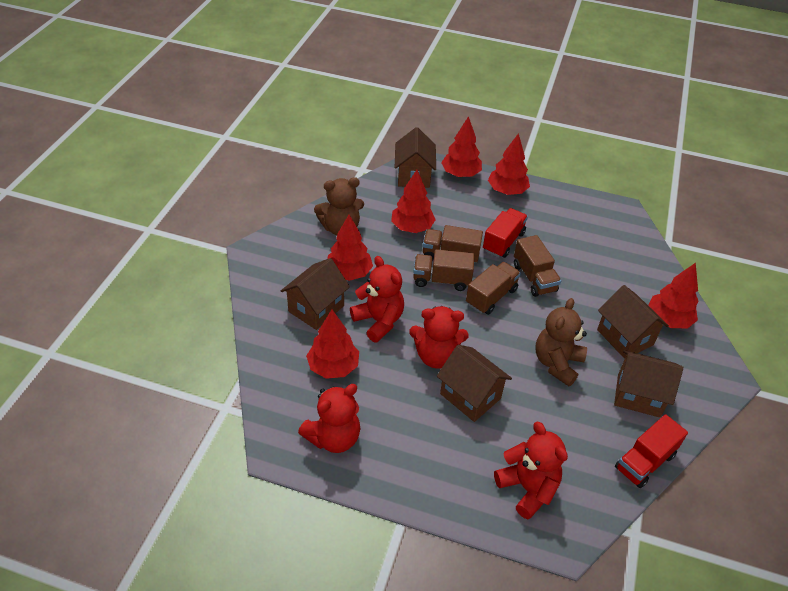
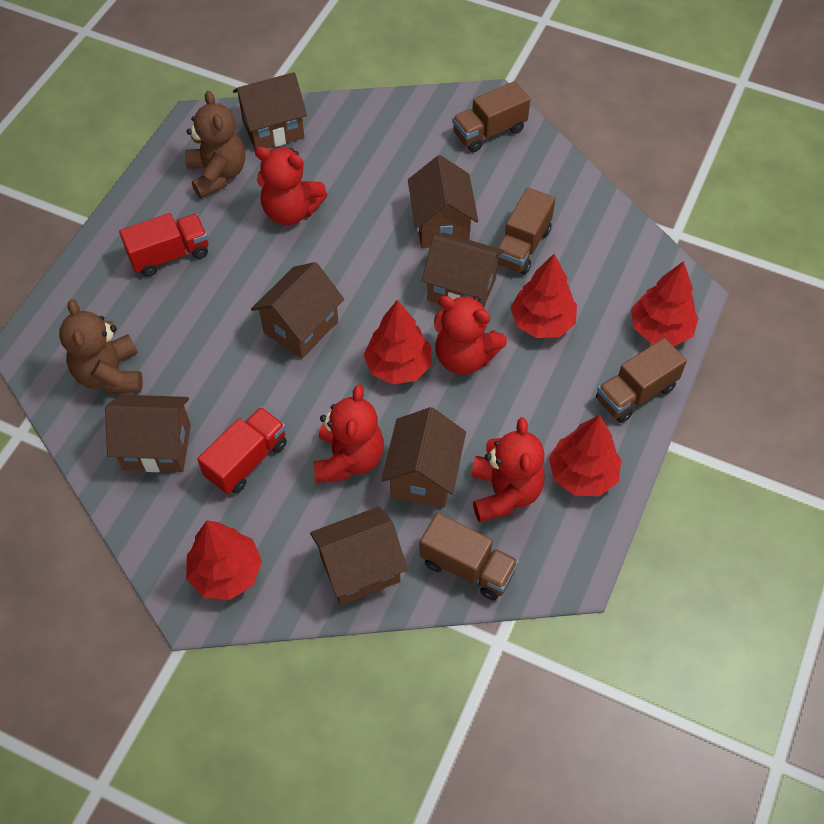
brown house: [281,258,350,330] [395,127,436,188] [437,345,512,422] [597,285,669,359] [614,350,683,418] = 5 -> [105,395,191,472] [233,72,307,150] [251,262,344,358] [310,506,407,605] [381,407,466,508] [408,155,478,248] [422,233,504,306] = 7
red tree: [306,310,359,379] [327,215,373,281] [391,170,436,233] [441,116,482,177] [488,133,530,195] [648,263,698,329] = 6 -> [186,520,262,600] [364,300,432,385] [510,254,577,338] [549,415,621,496] [631,261,699,346] = 5

